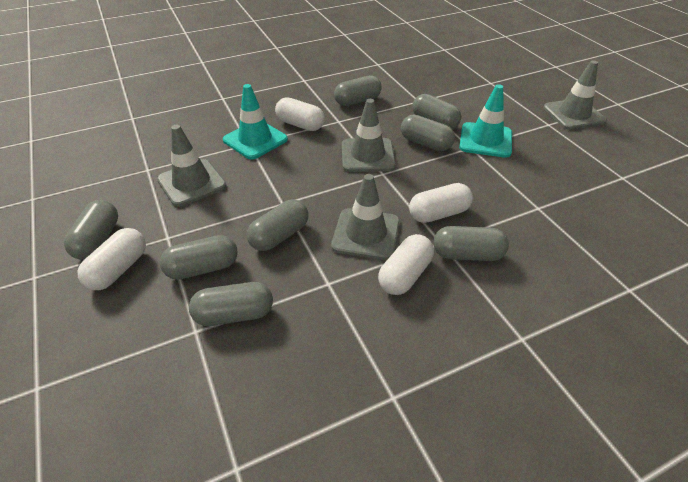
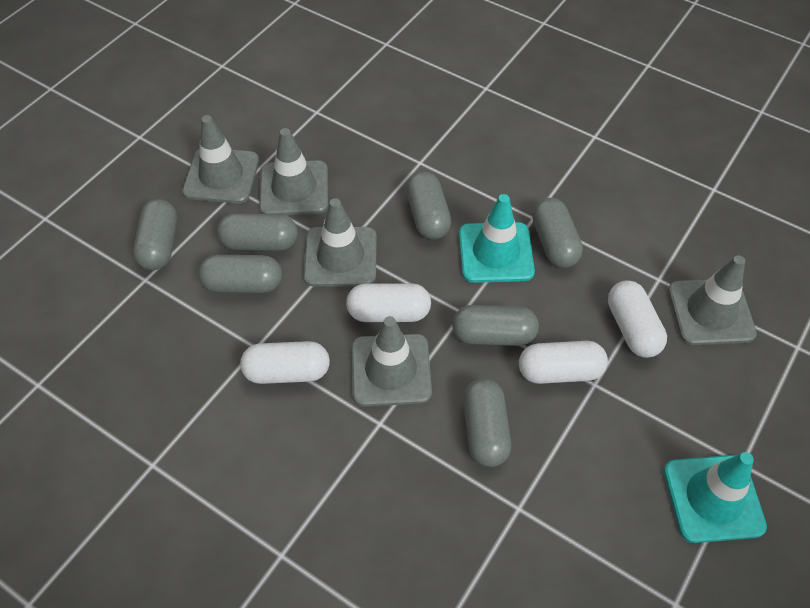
grey capsule: [64,200,118,260] [160,235,238,280] [189,282,273,326] [247,200,308,251] [334,75,382,106] [401,115,455,151] [412,94,461,129] [434,226,509,261] = 8 -> [133,199,177,270] [198,255,282,293] [217,213,298,251] [406,172,451,239] [452,305,539,346] [463,378,511,467] [532,198,583,268] = 7
grey traffic cone: [157,125,226,207] [331,174,400,260] [342,99,396,172] [543,61,607,130] = 4 -> [182,115,259,204] [259,128,328,215] [303,198,377,287] [352,316,432,407] [668,255,757,345] = 5

